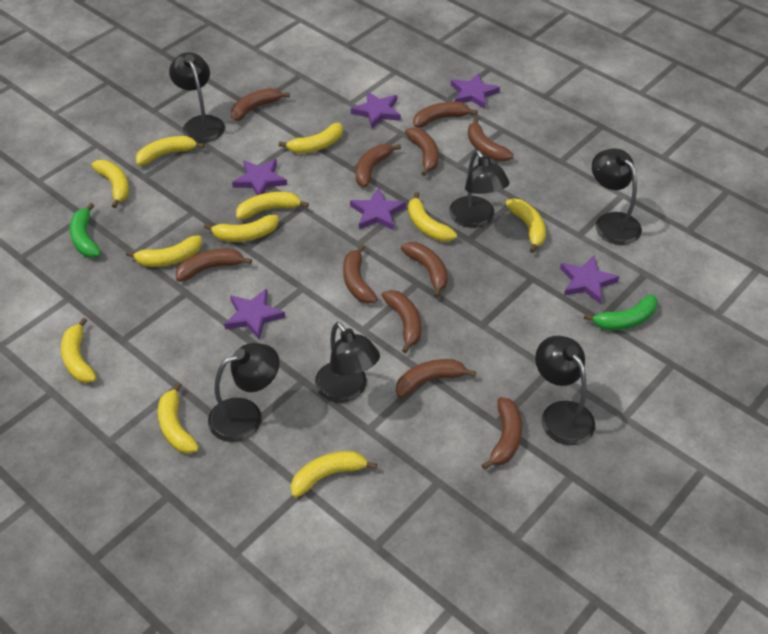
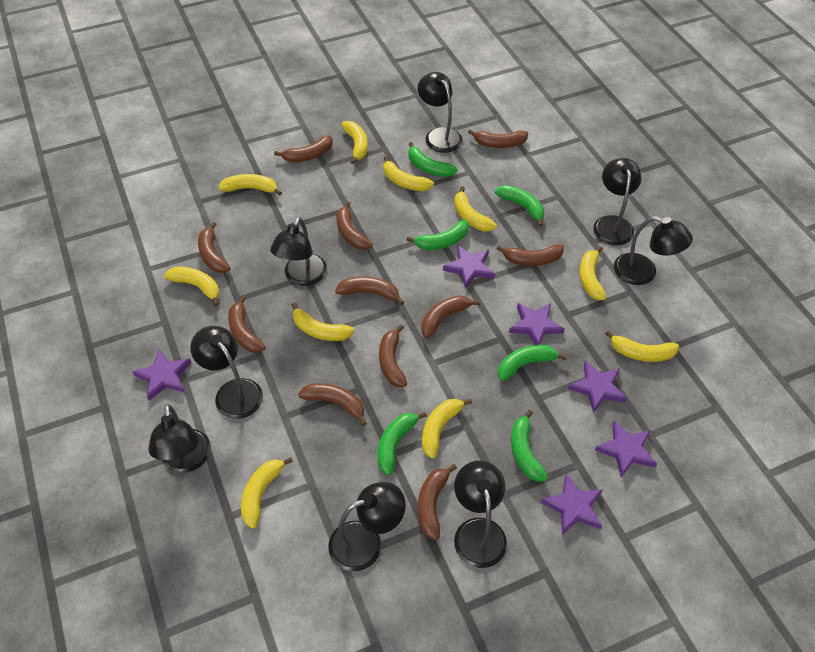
black lamp: [169,52,225,143] [208,343,280,442] [315,322,380,403] [449,150,510,228] [535,336,595,445] [592,148,642,245] = 6 -> [148,404,211,473] [190,326,263,419] [270,217,327,286] [328,482,406,571] [418,72,463,153] [454,461,507,568] [593,158,642,246] [614,216,693,285] = 8
green banana: [69,203,101,258] [584,294,658,330] = 2 -> [378,412,427,475] [406,220,469,250] [408,142,458,177] [495,185,544,227] [498,345,567,381] [511,410,548,482] = 6
yellow banana: [61,318,97,383] [91,160,129,208] [126,235,202,267] [136,136,204,166] [158,382,199,454] [204,215,279,242] [236,192,309,220] [279,123,343,153] [291,451,377,498] [408,192,457,242] [505,199,546,253] = 11 -> [164,267,220,306] [218,174,282,196] [241,457,293,528] [292,303,354,341] [341,121,368,164] [384,156,434,191] [422,399,472,459] [454,186,497,231] [579,246,606,300] [605,331,679,362] = 10

